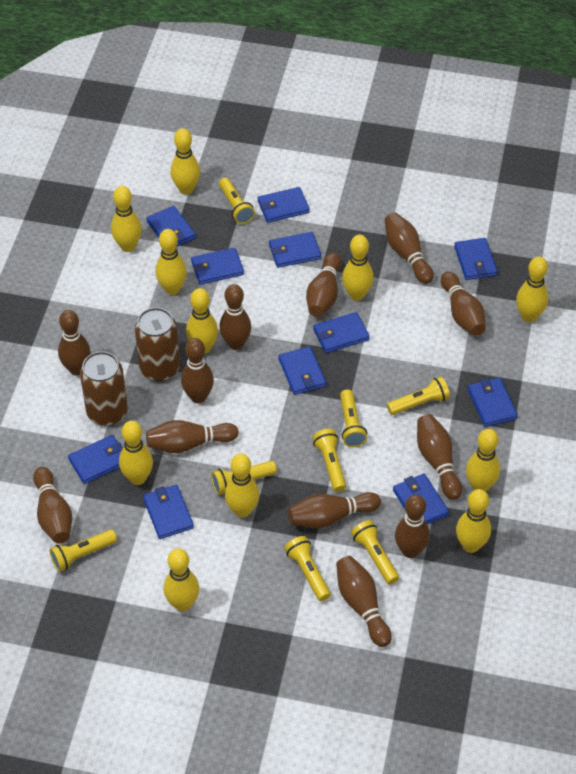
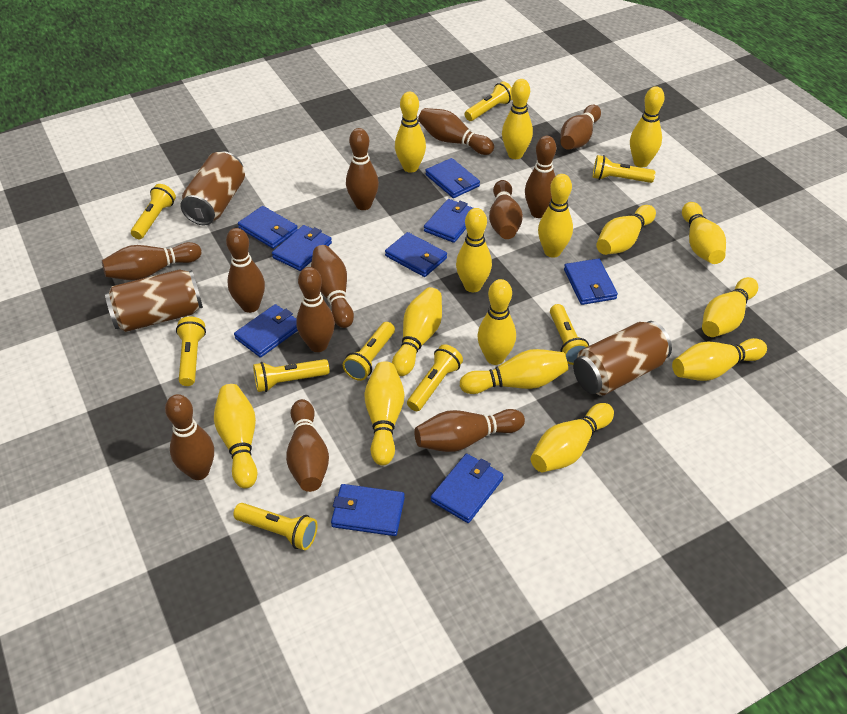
blue wallet: [68,435,123,484] [143,485,194,539] [146,206,196,247] [191,248,244,285] [258,187,310,223] [269,232,321,268] [278,346,326,395] [313,312,370,353] [393,473,449,524] [454,238,498,280] [468,378,518,427] = 11 -> [234,304,298,358] [238,206,298,249] [272,225,332,271] [331,484,405,536] [385,232,447,277] [424,199,473,243] [425,158,480,198] [431,454,503,523] [564,259,618,305] = 9
brown can: [80,351,128,426] [135,307,180,382] = 2 -> [105,269,203,332] [180,152,245,225] [573,321,672,396] = 3
yellow bowling pin: [111,186,142,252] [119,421,153,485] [155,229,187,295] [163,548,199,611] [171,128,200,195] [186,288,218,354] [225,453,259,518] [342,235,373,301] [456,489,491,553] [466,429,500,492] [516,256,548,322] = 11 -> [214,384,257,488] [364,361,405,465] [392,287,442,376] [395,92,426,173] [456,208,492,292] [460,349,568,394] [477,279,516,365] [502,79,533,159] [531,403,614,472] [538,174,573,258] [596,205,656,255] [630,86,665,167] [672,338,767,381] [682,202,726,264] [702,277,758,337] = 15
yellow flashlight: [49,529,117,572] [211,461,277,495] [219,178,255,224] [284,536,331,601] [313,429,346,492] [340,389,367,447] [351,520,399,584] [387,376,450,415] = 8 -> [131,184,176,239] [176,317,206,386] [233,503,318,550] [253,359,330,392] [343,322,395,381] [407,344,463,411] [465,81,513,121] [550,304,589,365] [593,155,655,183] = 9

